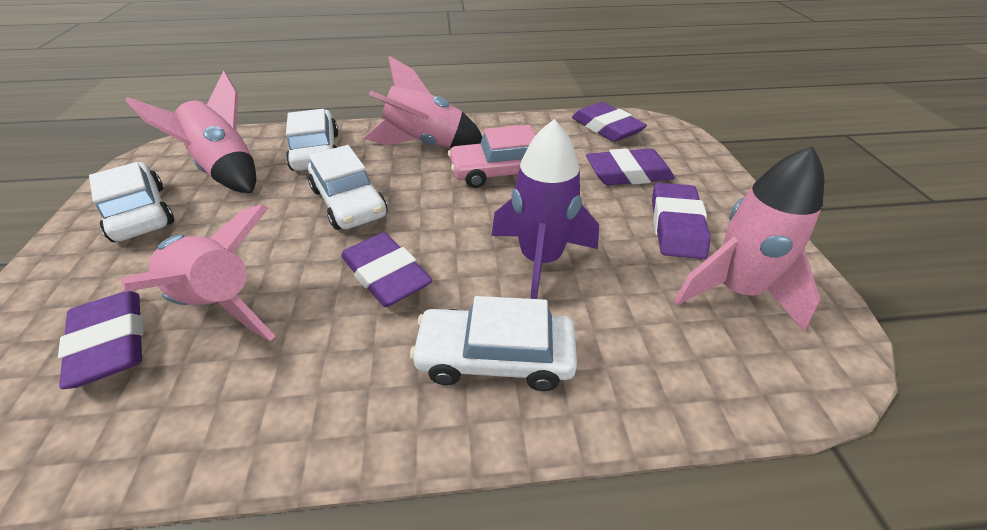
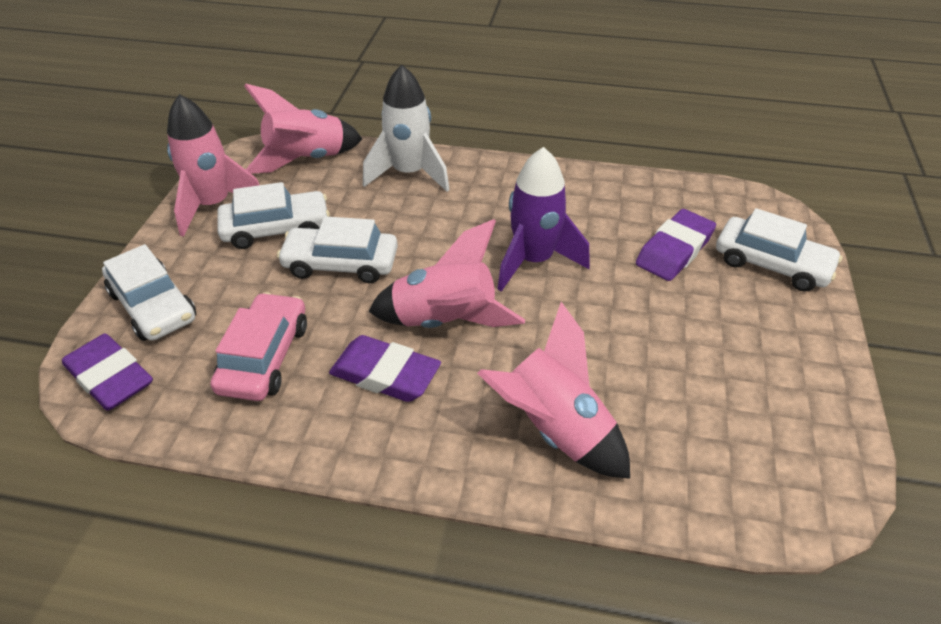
purple eraser: [58,291,144,389] [341,232,433,307] [572,102,647,142] [586,148,675,185] [652,183,711,259] = 5 -> [62,333,153,411] [329,335,441,402] [636,209,716,281] = 3
white rocket: none = 0 -> [363,65,450,192] = 1

